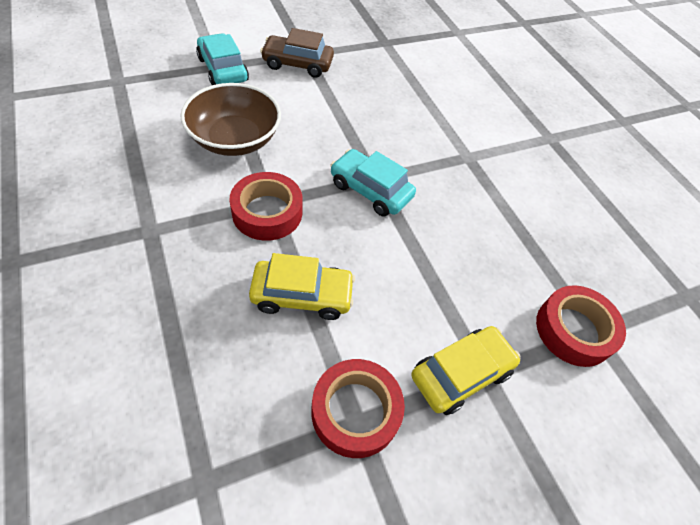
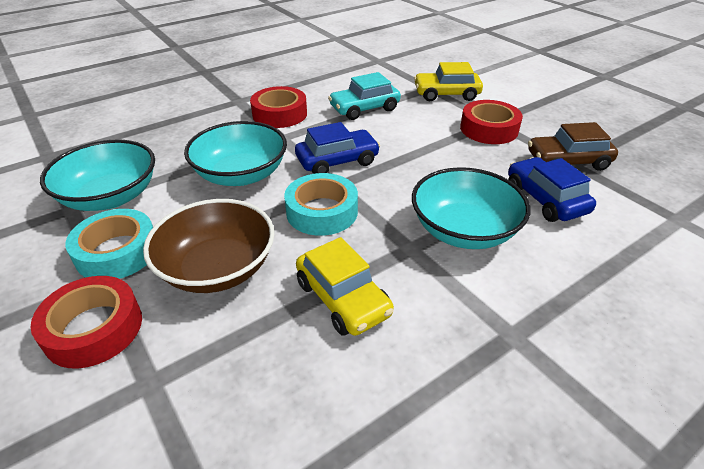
blue car: none = 0 -> [295,122,380,174] [508,157,596,222] = 2
turquoise bowl: none = 0 -> [40,140,155,211] [184,121,287,186] [412,167,531,249] = 3
turquoise car: [196,33,249,85] [331,149,416,217] = 2 -> [328,72,401,120] = 1
turquoise tape: none = 0 -> [65,209,153,279] [284,173,358,236] = 2

